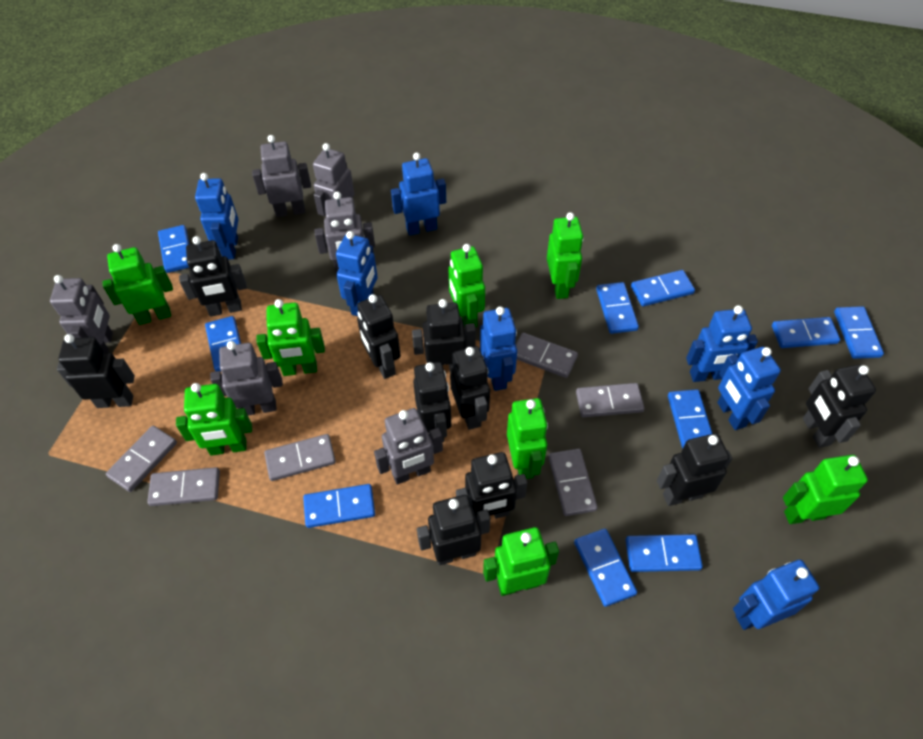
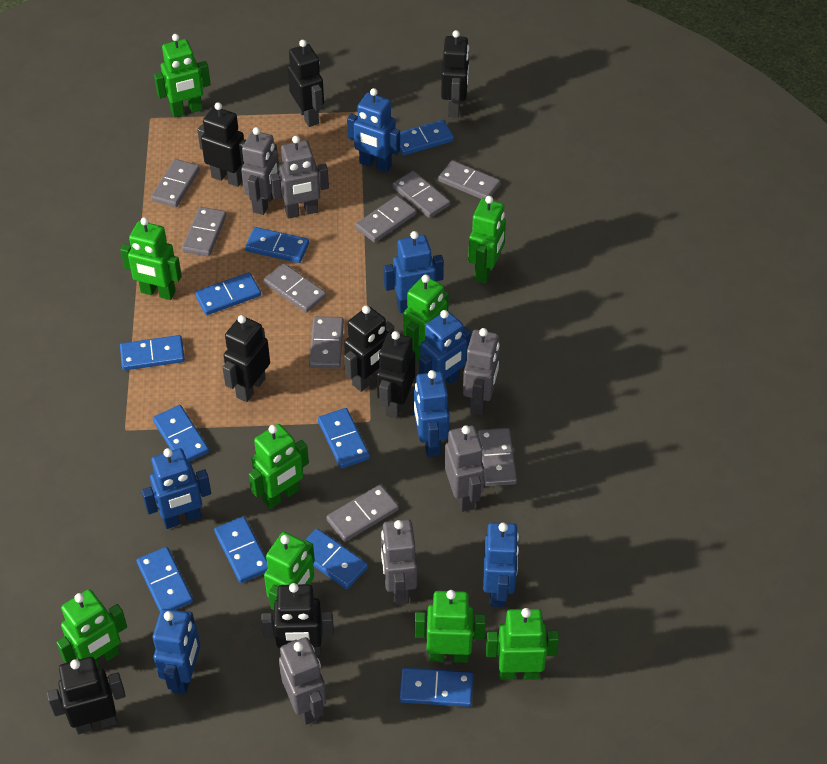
black robot: [57,334,135,408] [179,236,247,317] [357,294,401,379] [412,299,476,369] [413,362,451,443] [417,495,490,565] [450,346,490,430] [456,452,528,519] [657,433,733,506] [803,365,876,448] = 10 -> [47,657,126,734] [197,102,246,187] [222,315,270,402] [261,583,334,655] [288,40,324,127] [344,305,394,392] [377,331,415,418] [441,30,469,117] = 8
green robot: [102,244,173,325] [176,383,252,456] [256,299,325,376] [449,244,485,328] [483,527,559,596] [507,398,548,479] [547,212,584,299] [783,455,868,524] = 8 -> [56,589,127,668] [120,217,182,300] [154,34,211,117] [249,424,309,509] [264,532,315,610] [403,275,449,361] [415,590,486,663] [468,196,506,284] [486,608,559,680] = 9
grey domino: [106,426,177,492] [147,467,220,506] [264,434,336,481] [516,333,578,378] [549,449,598,516] [576,383,644,417] = 6 -> [151,159,200,207] [182,207,227,257] [264,263,326,313] [309,316,344,369] [326,485,399,542] [356,196,416,243] [392,171,450,218] [438,160,500,199] [478,428,517,486] = 9

